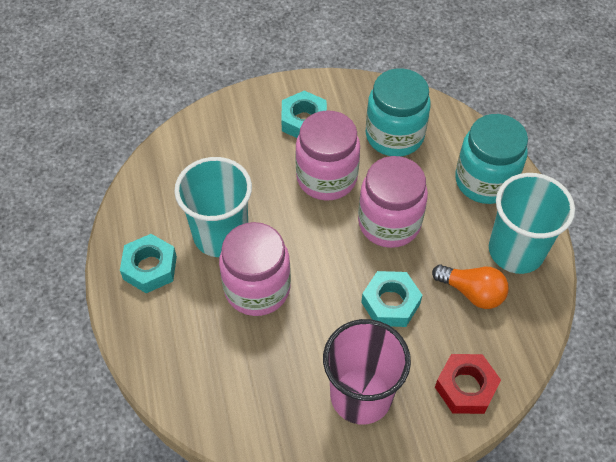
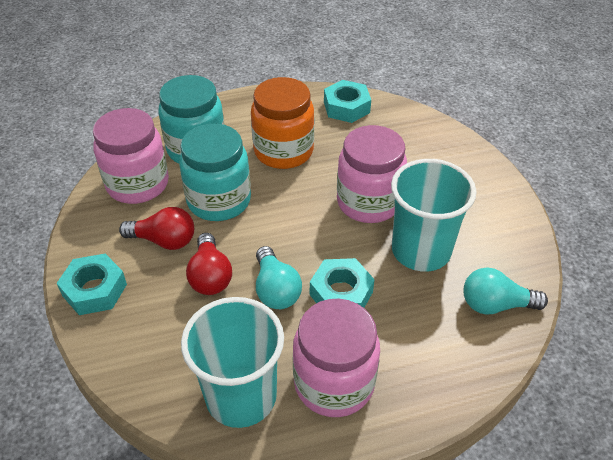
orange jar: none = 0 -> [251,77,314,169] = 1
orange light bulb: [432,265,509,309] = 1 -> none = 0
pink cup: [323,319,411,424] = 1 -> none = 0
red light bulb: none = 0 -> [119,207,194,250] [186,233,232,295] = 2
red nut: [435,354,501,414] = 1 -> none = 0
turquoise light bulb: none = 0 -> [256,246,302,309] [464,267,548,315] = 2

